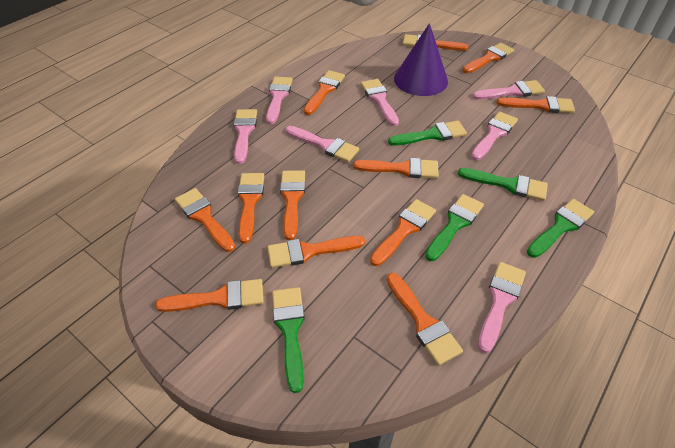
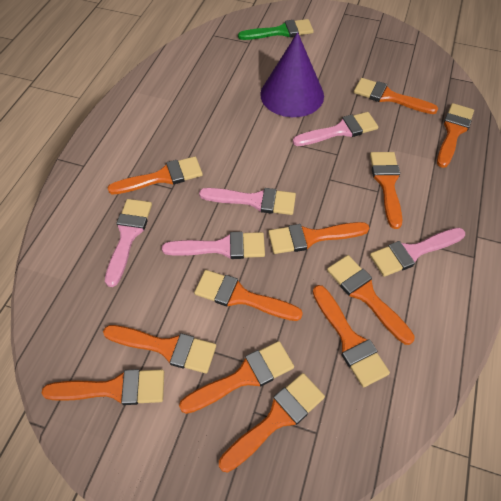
green brush: [272,287,305,393] [388,121,467,146] [425,194,484,261] [458,168,548,201] [527,199,594,258] = 5 -> [238,19,314,40] = 1
pink brush: [233,109,257,164] [266,77,293,124] [286,126,359,162] [361,79,399,126] [471,111,518,160] [472,80,545,100] [478,262,526,353] = 7 -> [105,199,152,287] [162,232,265,259] [199,188,296,215] [293,112,378,146] [370,228,465,277] = 5

